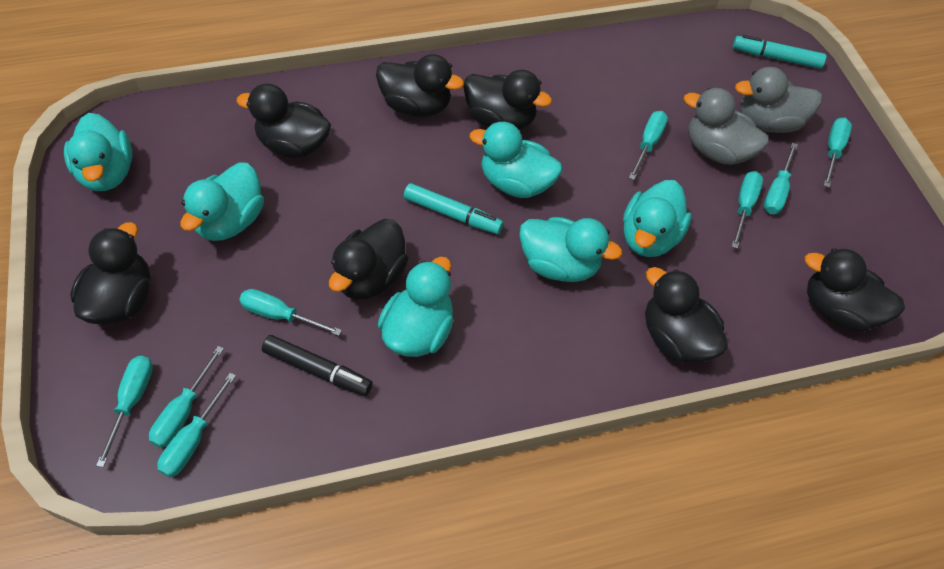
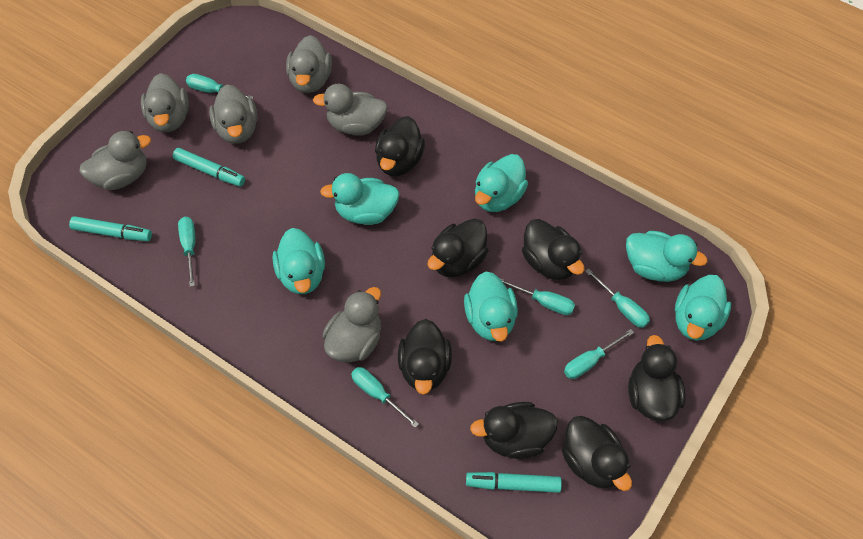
black marker: [262,335,373,396] = 1 -> none = 0
grey duck: [684,88,769,165] [735,67,822,133] = 2 -> [79,131,151,190] [141,73,189,132] [209,85,257,144] [286,35,332,93] [313,84,388,136] [322,287,381,362] = 6
turquoise marker: [404,183,503,234] [733,35,826,69] = 2 -> [69,216,152,241] [173,148,245,187] [466,472,562,493] = 3
turquoise screwdriver: [96,356,153,467] [149,346,224,448] [157,373,236,477] [239,289,342,336] [629,111,668,180] [731,171,763,249] [764,143,798,214] [824,118,852,188] = 8 -> [178,217,195,287] [186,74,253,99] [351,367,419,428] [500,278,575,315] [564,329,634,379] [585,268,650,328] = 6

